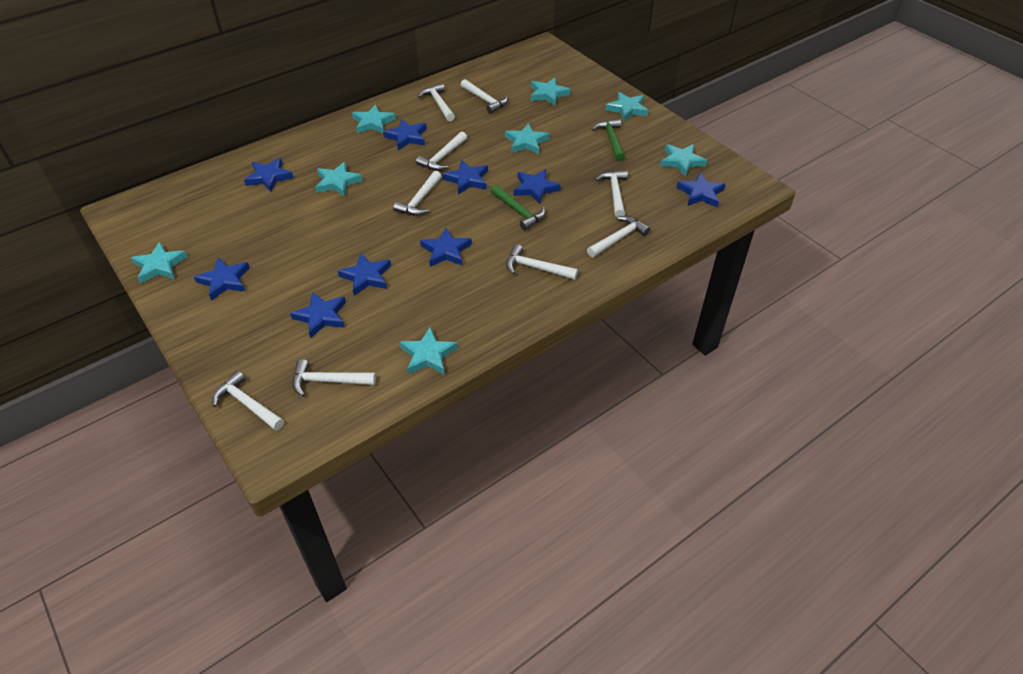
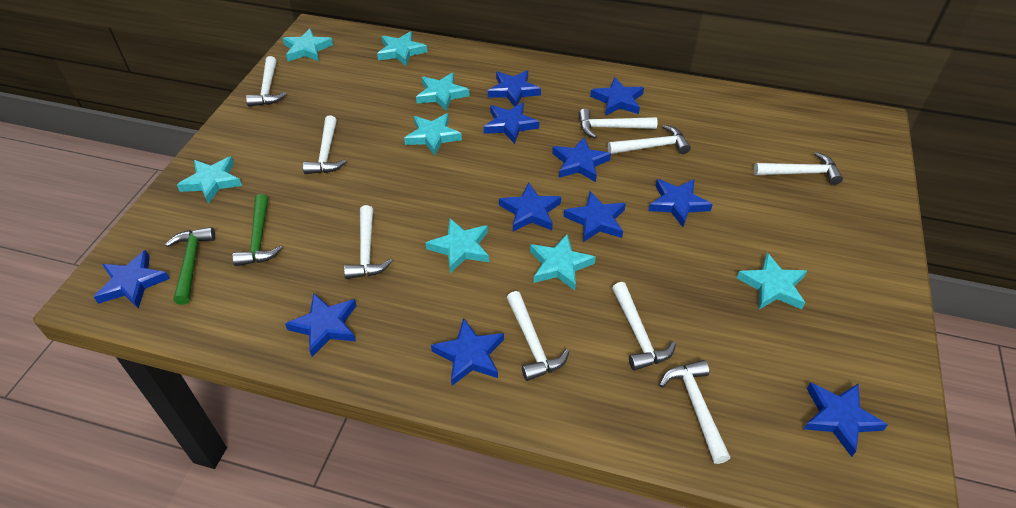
blue star: [194,258,250,301] [244,158,293,192] [290,292,346,338] [338,253,391,296] [383,119,427,150] [420,228,472,267] [443,160,488,195] [513,169,561,204] [676,172,726,208] = 9 -> [94,250,170,309] [285,293,357,357] [431,318,504,386] [484,102,539,144] [488,70,541,107] [499,183,561,231] [552,137,611,182] [563,191,626,242] [590,77,644,116] [648,179,713,227] [804,382,888,457] = 11

